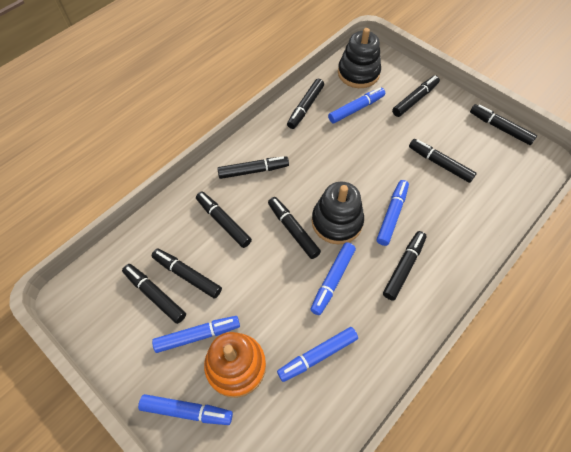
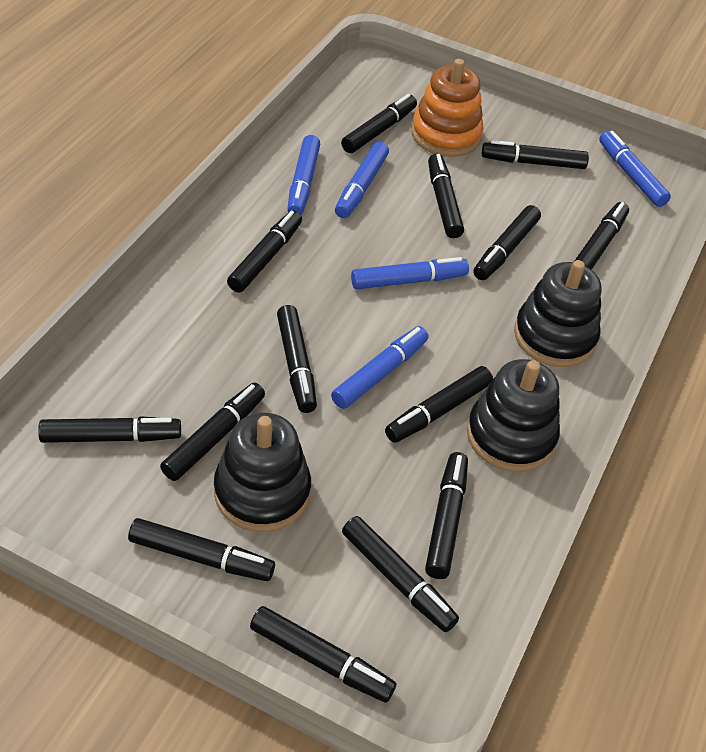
black marker: [122,264,186,324] [152,249,222,299] [196,192,252,248] [217,156,289,179] [268,197,321,259] [287,79,324,129] [383,231,427,300] [392,75,440,117] [409,139,477,183] [470,104,537,145] = 10 -> [38,416,181,443] [128,518,275,581] [160,383,265,481] [227,210,302,293] [250,606,396,703] [277,305,317,413] [341,94,417,153] [342,516,459,632] [385,366,493,443] [425,452,468,579] [428,154,464,238] [473,205,541,280] [482,140,589,169] [575,202,629,270] = 14
black stacking toy: [312,182,364,244] [338,28,381,88] = 2 -> [214,413,311,532] [467,359,560,472] [514,260,602,367] = 3
blue marker: [138,394,233,425] [152,316,240,353] [277,327,358,382] [310,242,356,315] [328,88,385,124] [377,180,409,246] = 6 -> [287,135,320,215] [331,326,428,409] [335,142,389,218] [351,257,469,289] [599,131,671,207] = 5

